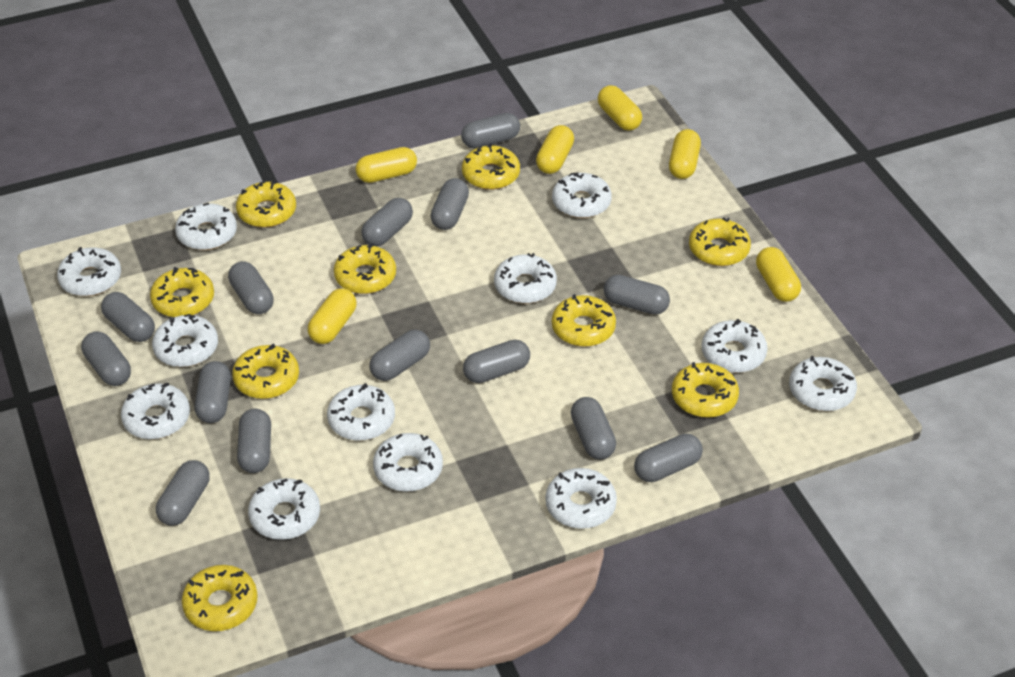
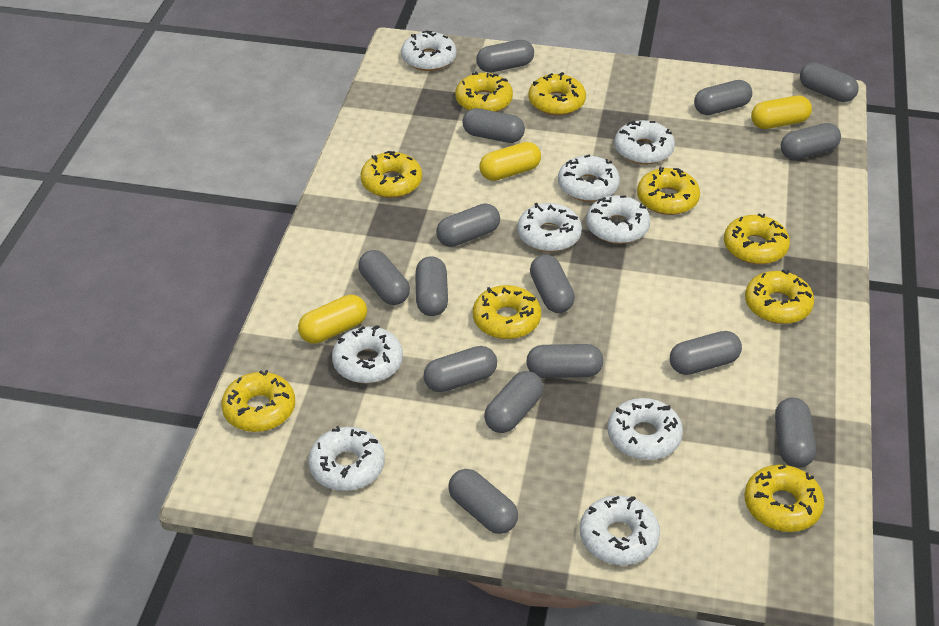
grey capsule: [81,331,131,386] [101,292,155,342] [156,460,210,526] [195,361,231,423] [228,261,274,314] [237,409,271,473] [361,198,413,246] [369,330,430,381] [431,178,469,230] [461,113,520,149] [463,340,530,383] [571,397,616,459] [604,275,670,315] [634,434,703,482] = 14 -> [358,250,410,305] [415,256,448,316] [424,346,497,392] [436,203,500,247] [448,469,518,534] [463,108,525,143] [476,40,534,73] [484,371,543,433] [526,344,603,378] [530,254,575,313] [670,331,742,375] [694,80,752,115] [775,398,816,468] [781,123,841,160] [800,62,859,102] = 15
white donut: [57,247,121,296] [121,383,190,439] [152,314,218,367] [175,203,237,250] [248,478,320,540] [327,383,395,441] [373,433,443,492] [494,253,557,304] [546,468,617,529] [552,172,612,218] [702,319,768,373] [789,356,857,411] = 12 -> [308,426,385,491] [332,325,403,383] [401,31,456,71] [517,203,582,252] [558,155,620,202] [580,495,660,565] [586,195,650,244] [608,398,683,460] [614,120,675,164] = 9
yellow capsule: [308,288,357,344] [356,147,417,183] [536,125,574,174] [598,85,642,131] [669,129,701,179] [756,247,801,302] = 6 -> [298,295,367,344] [479,142,541,181] [751,95,812,129] = 3

